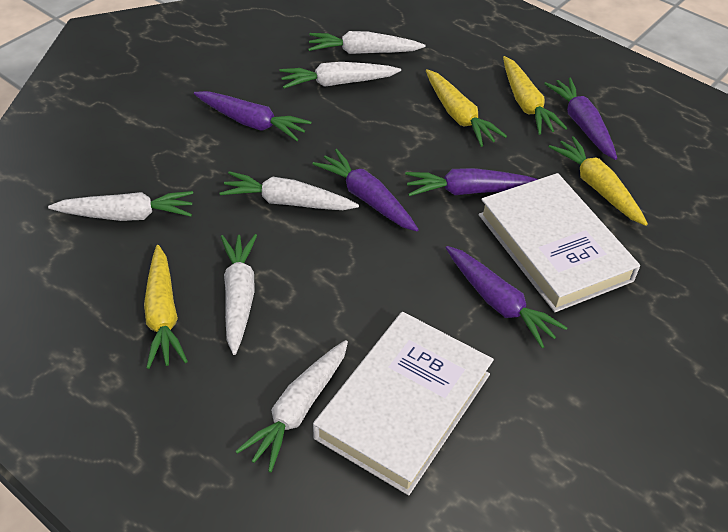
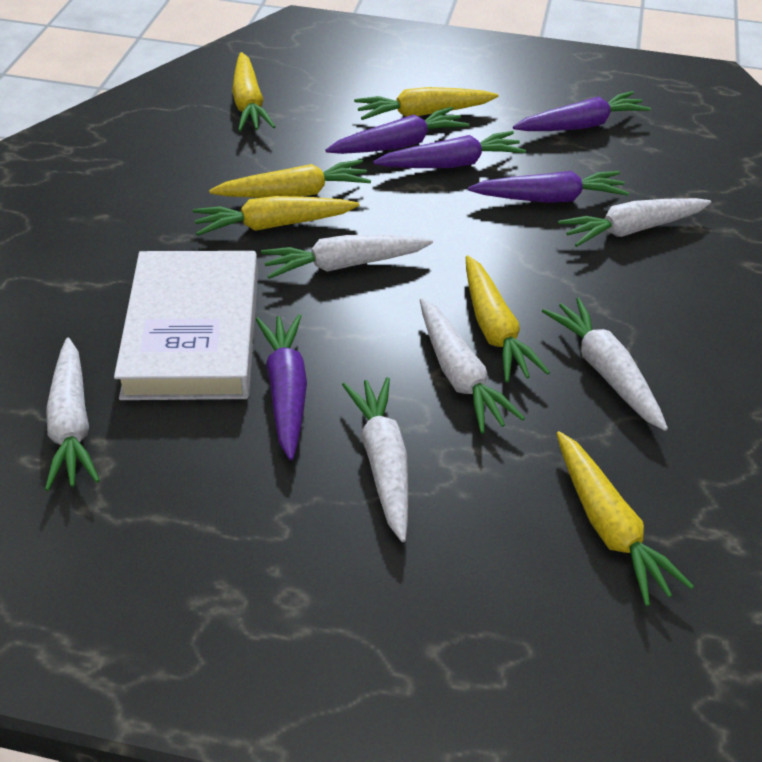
white book: [313,312,494,495] [479,173,640,312] = 2 -> [114,251,258,400] = 1
yellow carrot: [144,245,188,369] [426,69,507,147] [503,56,567,135] [549,136,648,226] = 4 -> [193,196,360,236] [209,159,371,198] [232,52,275,132] [354,87,498,120] [466,256,550,383] [556,431,694,606] = 6

